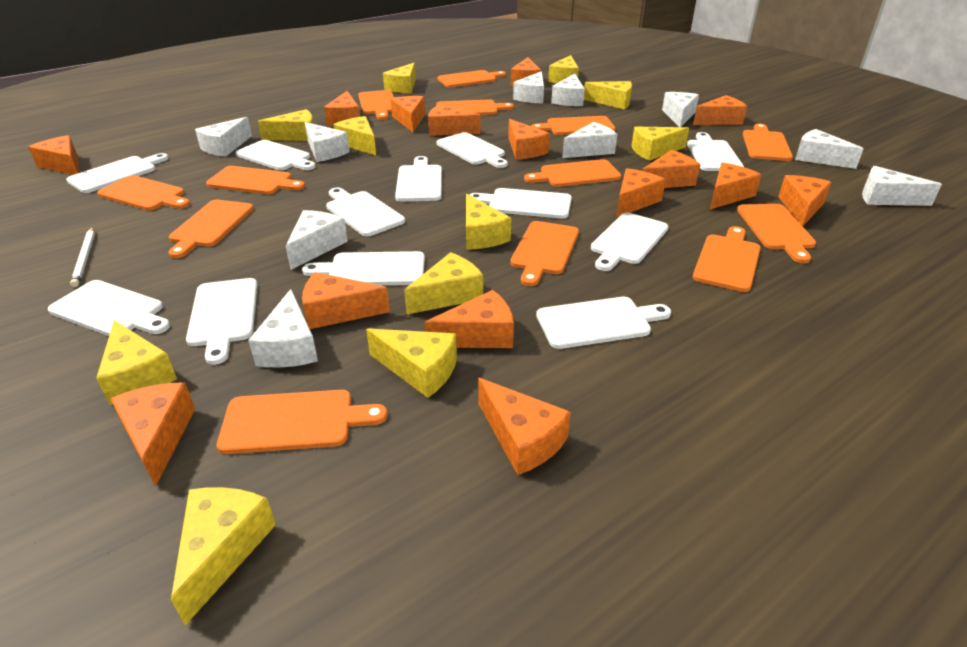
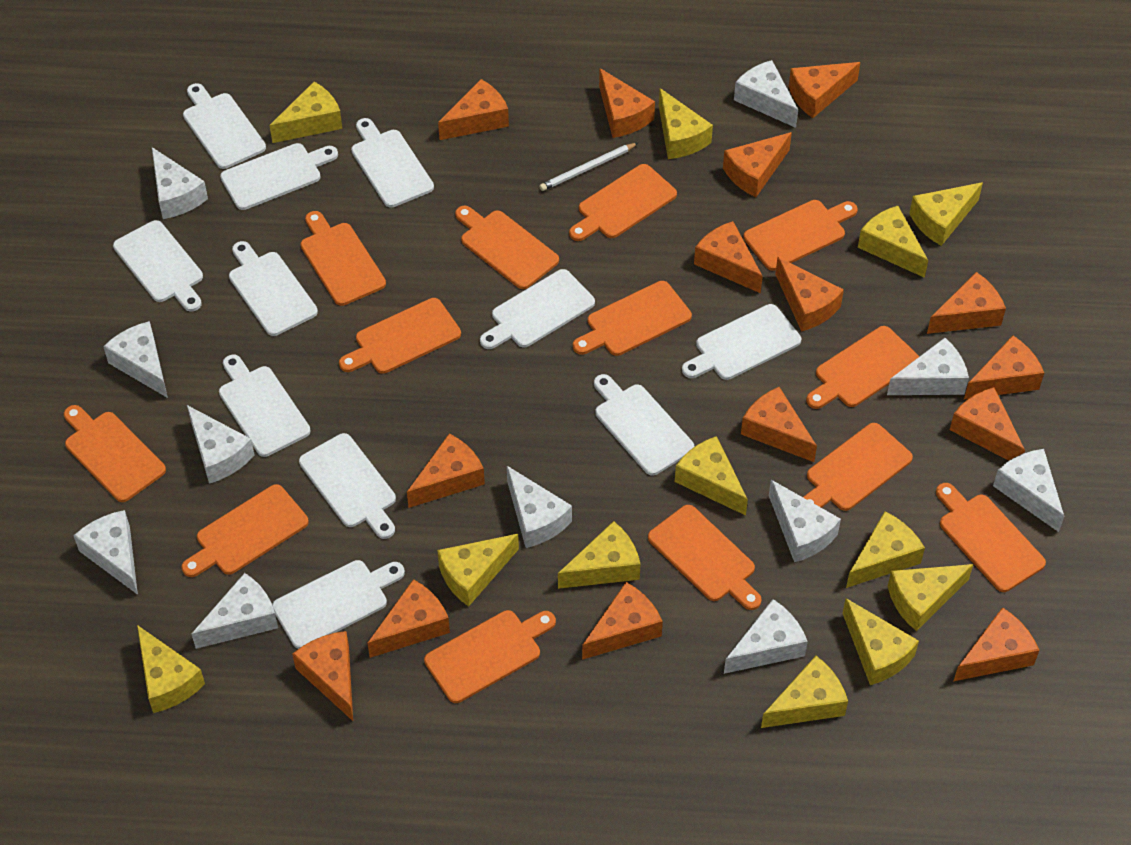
white cheese: [195,117,252,157] [248,289,318,368] [286,210,348,270] [305,122,350,162] [513,71,544,103] [551,74,585,106] [562,122,617,158] [662,92,699,127] [795,129,864,169] [862,166,942,206] = 10 -> [73,510,138,595] [103,321,168,398] [152,147,208,219] [187,405,255,484] [192,573,278,649] [507,466,572,548] [724,599,808,674] [734,60,798,128] [769,480,841,562] [887,338,969,395] [993,449,1064,532] = 11
white cutting board: [48,280,170,336] [66,153,168,193] [186,278,258,365] [235,140,316,170] [302,251,425,285] [326,187,405,236] [395,156,442,201] [437,132,508,168] [470,188,572,219] [536,297,671,349] [591,212,669,271] [687,132,744,171] = 12 -> [113,220,203,312] [183,83,266,169] [219,355,311,457] [220,143,338,210] [229,241,318,336] [272,560,405,649] [299,433,396,539] [351,118,434,208] [480,269,595,349] [594,374,694,476] [682,304,801,380] = 11
yellow cheese: [96,320,177,405] [171,487,276,626] [258,109,313,141] [333,116,376,155] [366,328,457,398] [383,63,416,93] [404,252,483,315] [466,194,511,250] [548,55,579,83] [584,81,632,109] [631,127,689,161] = 11 -> [137,625,205,713] [269,82,342,143] [437,534,519,607] [558,521,640,589] [659,88,713,159] [675,436,748,516] [761,656,848,728] [842,598,919,685] [846,511,925,588] [858,206,928,278] [888,564,973,631] [909,182,983,246] = 12

